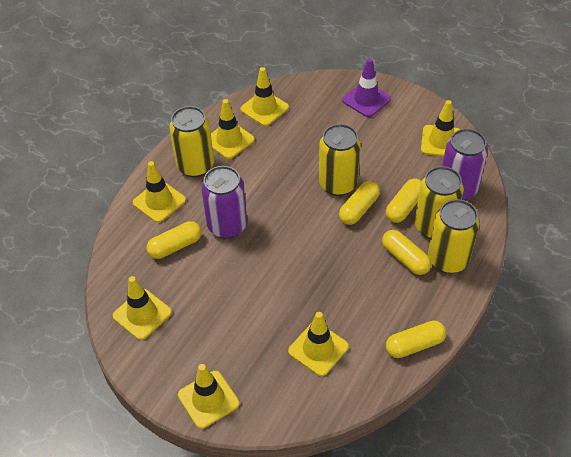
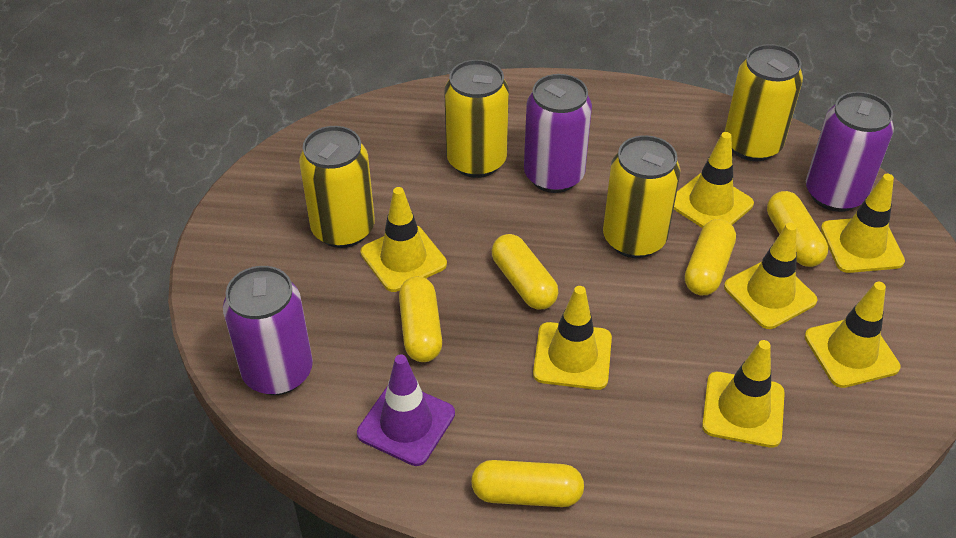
purple can: [201,166,247,239] [442,129,488,200] = 2 -> [223,266,313,395] [524,74,592,193] [806,91,894,212] = 3

